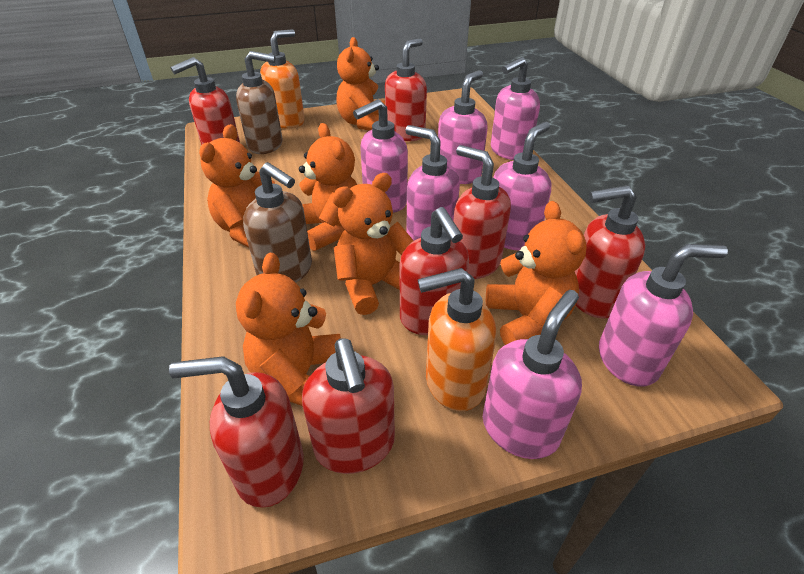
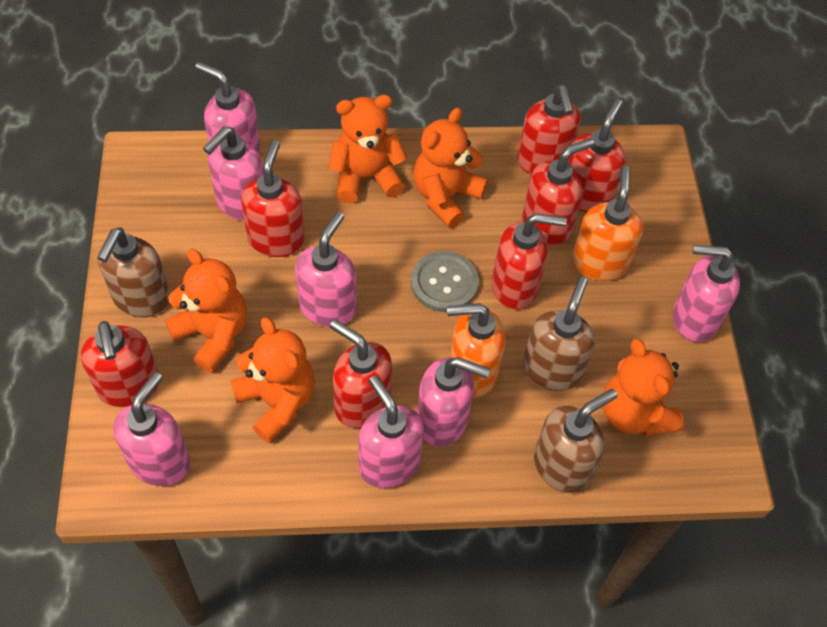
brown soap dispenser: [236,51,283,154] [243,162,312,283] = 2 -> [97,228,170,317] [523,277,595,391] [534,389,618,493] = 3
grey button: none = 0 -> [411,251,479,312] = 1
orange teddy bear: [199,124,275,247] [236,253,341,406] [299,123,357,251] [332,173,414,315] [336,37,385,131] [486,201,586,345] = 6 -> [165,248,247,373] [231,317,315,443] [328,95,408,204] [413,108,488,228] [603,339,684,436] = 5

